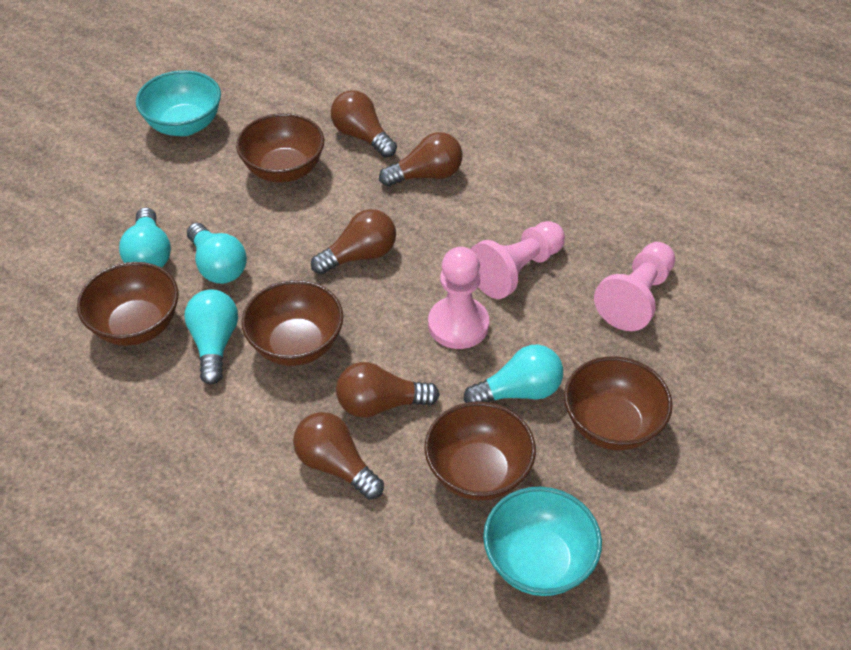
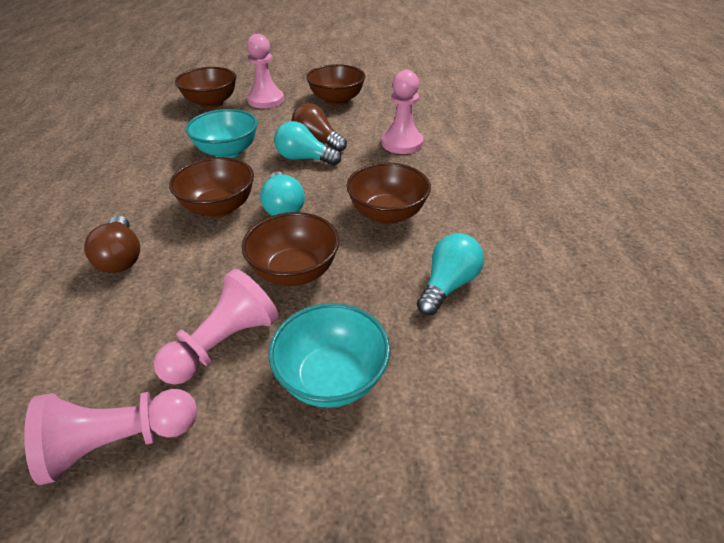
brown light bulb: [293,412,384,500] [311,209,396,275] [331,90,397,158] [336,362,440,418] [379,132,462,187] = 5 -> [84,216,140,273] [291,103,347,152] = 2
pink pawn: [428,247,489,349] [470,221,565,299] [594,242,675,331] = 3 -> [24,389,197,485] [154,269,279,385] [247,34,284,109] [382,70,423,154] = 4
turquoise light bulb: [119,207,171,268] [184,290,238,385] [187,223,247,284] [464,345,563,403] = 4 -> [260,172,305,216] [274,121,341,166] [417,233,484,315] = 3

